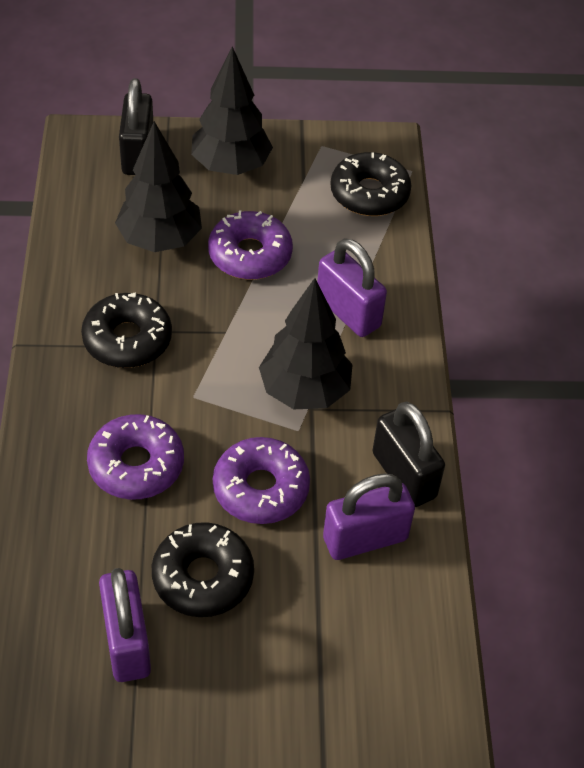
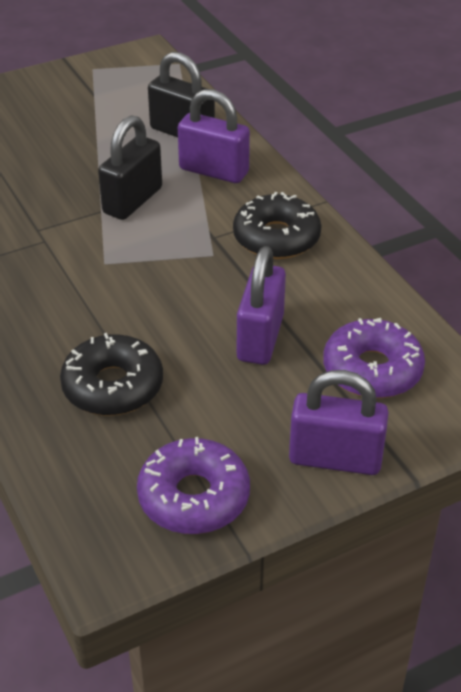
black donut: [81,293,172,368] [152,522,254,617] [331,152,412,216] = 3 -> [60,333,163,416] [233,192,322,259] = 2
black tree: [115,121,202,252] [191,46,273,175] [259,278,353,409] = 3 -> none = 0
purple donut: [87,414,184,500] [208,210,293,280] [213,437,310,524] = 3 -> [137,437,250,534] [323,318,425,398] = 2

